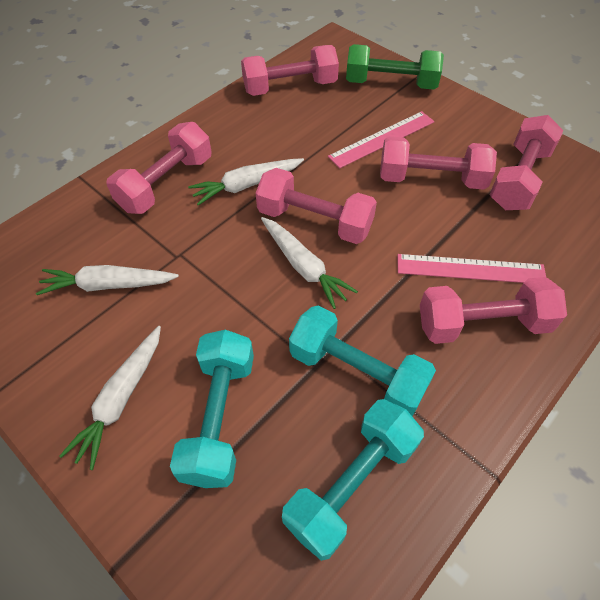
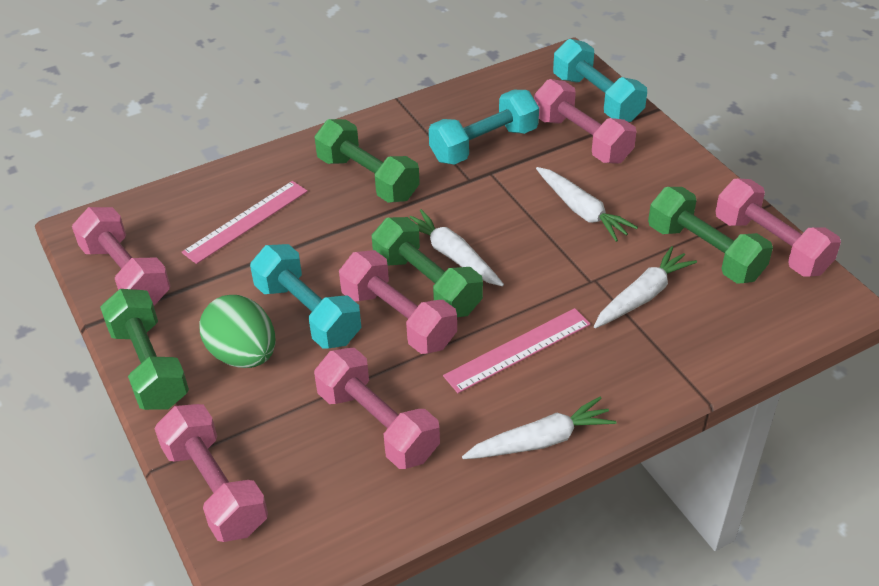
green dumbbell: [346,44,444,90] = 1 -> [100,289,189,410] [314,119,420,203] [372,217,483,317] [648,187,773,284] = 4
green egg: none = 0 -> [199,295,276,368] = 1

